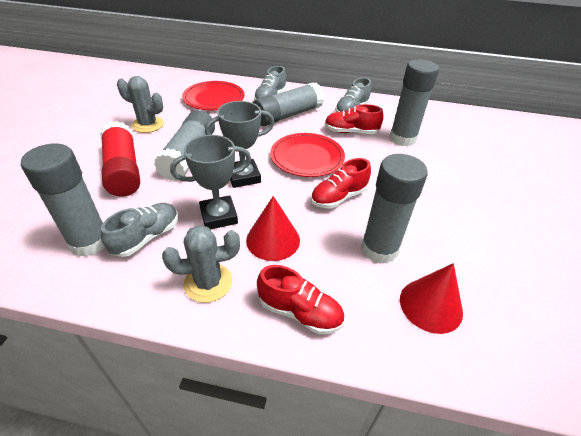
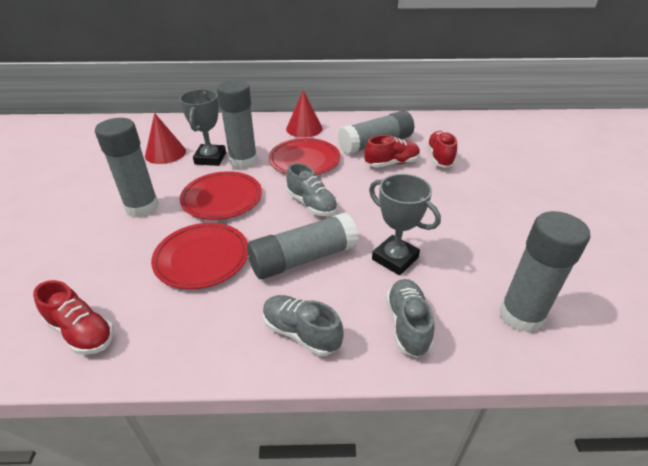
grey cactus: [117,76,164,133] [162,225,240,303] = 2 -> none = 0
red glue stick: [101,121,140,196] = 1 -> none = 0
red plate: [182,81,244,111] [270,133,345,177] = 2 -> [151,223,248,289] [180,171,262,220] [269,138,340,175] = 3

